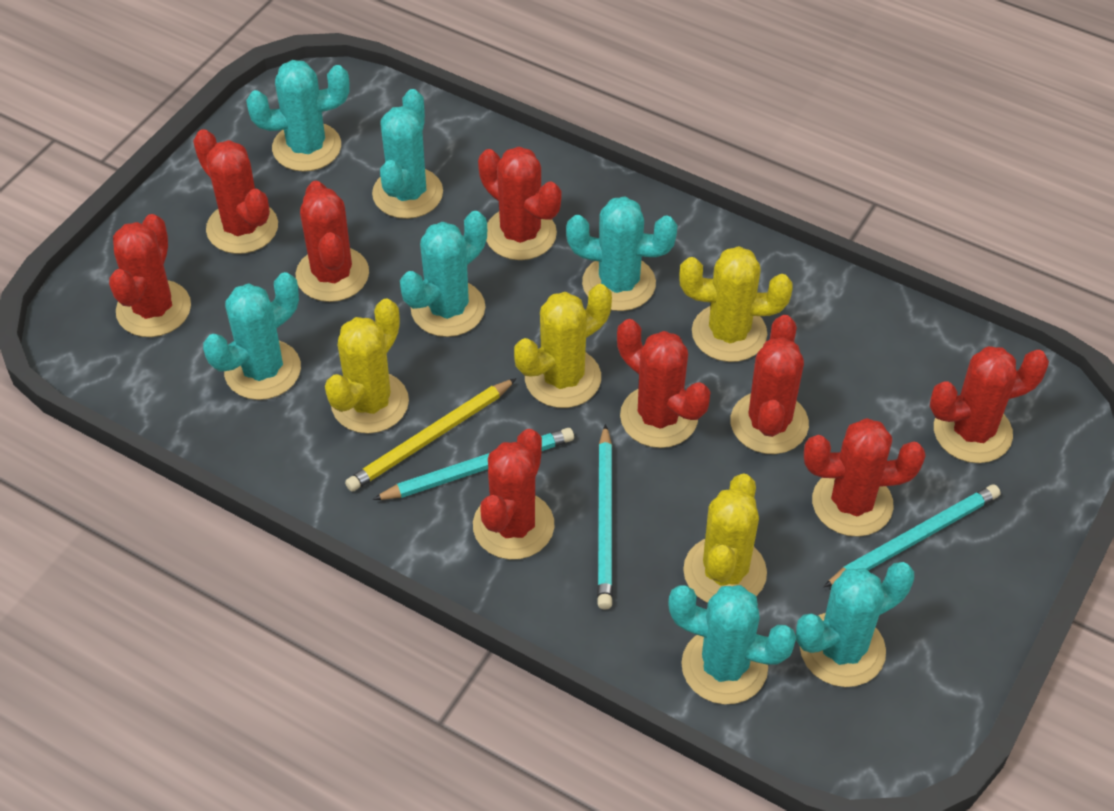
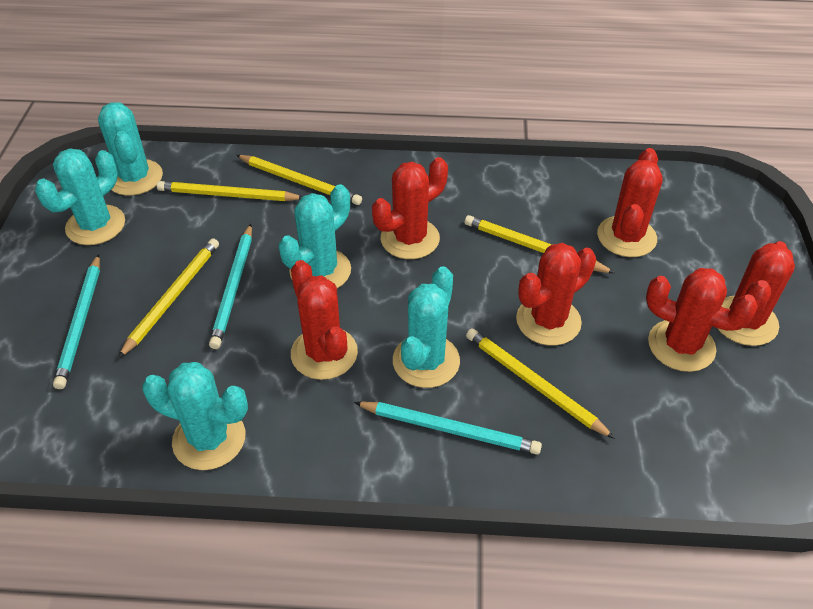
red cactus: [109,214,191,337] [193,129,278,254] [296,181,369,302] [473,429,554,560] [478,147,562,260] [617,319,711,448] [731,315,809,454] [804,418,926,537] [930,346,1049,463] = 9 -> [291,260,358,380] [372,157,448,259] [516,243,596,346] [597,148,663,257] [646,268,758,372] [717,241,795,346] = 6
turquoise cactus: [203,272,301,400] [246,60,350,172] [372,89,443,219] [400,211,487,337] [566,197,678,311] [668,585,796,704] [796,562,914,687] = 7 -> [35,148,125,245] [98,102,163,196] [142,362,248,470] [278,184,351,288] [393,266,460,388] = 5
yellow cactus: [325,299,409,434] [514,284,612,408] [679,246,793,362] [683,473,767,603] = 4 -> none = 0
yellow pencil: [345,378,517,492] = 1 -> [118,238,219,359] [157,181,302,201] [236,155,362,205] [465,215,615,273] [466,328,615,439] = 5

